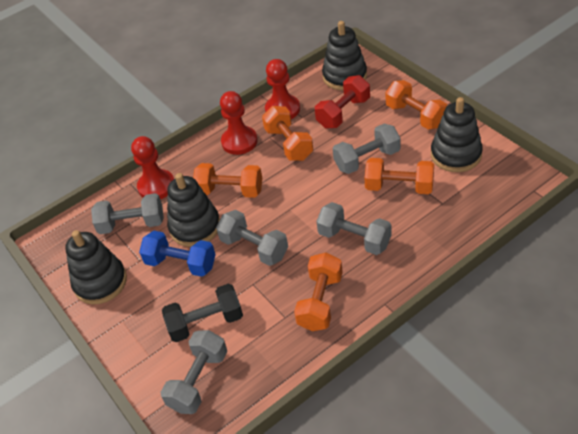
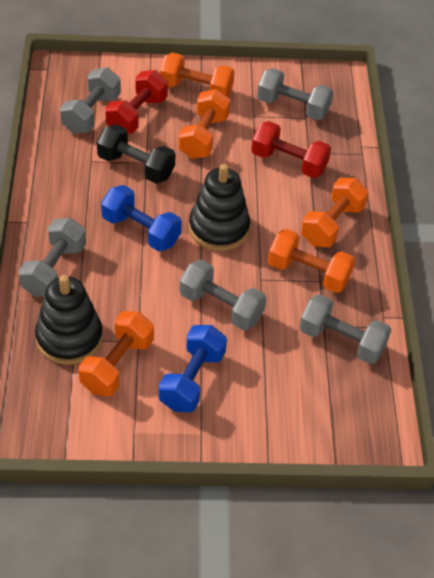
black stacking toy: [65,230,127,304] [167,173,220,247] [322,21,367,90] [431,97,483,172] = 4 -> [35,275,103,365] [189,164,250,251] = 2
blue dumbbell: [139,231,216,277] = 1 -> [101,185,182,251] [159,325,227,413] = 2
red dumbbell: [315,75,370,129] = 1 -> [105,70,168,134] [251,121,331,178] = 2
red pawn: [131,136,174,199] [220,91,258,155] [265,59,300,119] = 3 -> none = 0

